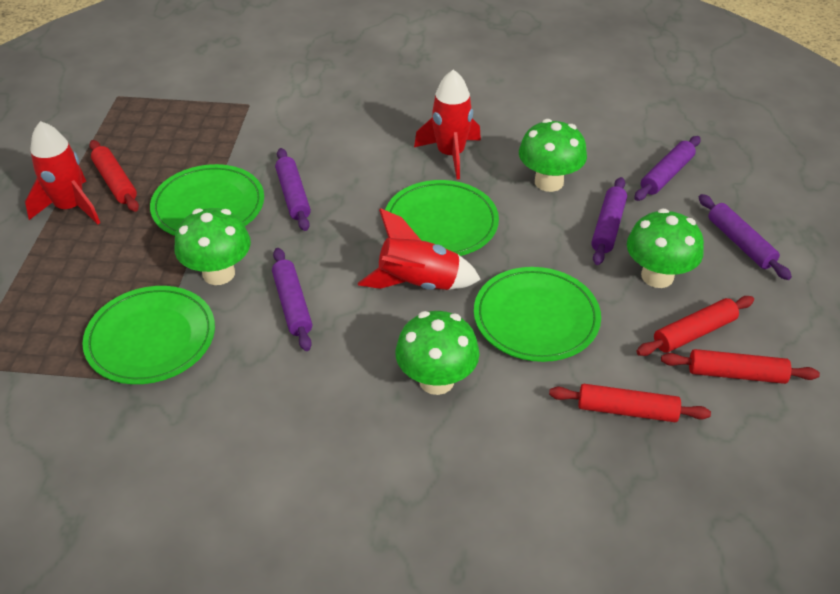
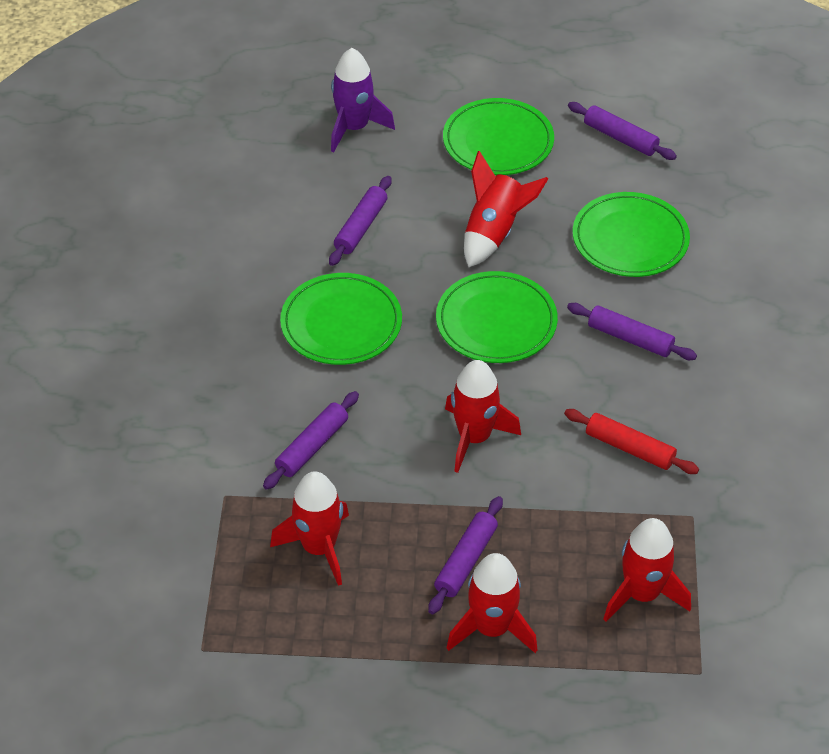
green mushroom: [175,208,251,285] [395,311,479,395] [519,119,587,192] [627,208,704,288] = 4 -> none = 0
purple rocket: none = 0 -> [331,48,395,152] = 1
red rocket: [25,121,100,224] [358,208,481,290] [414,69,481,179] = 3 -> [270,471,349,586] [445,360,521,473] [447,553,538,653] [464,151,548,267] [604,518,691,622] = 5
red rolling pin: [89,140,139,212] [549,384,711,422] [636,296,754,356] [661,349,820,384] = 4 -> [564,409,699,474] = 1

